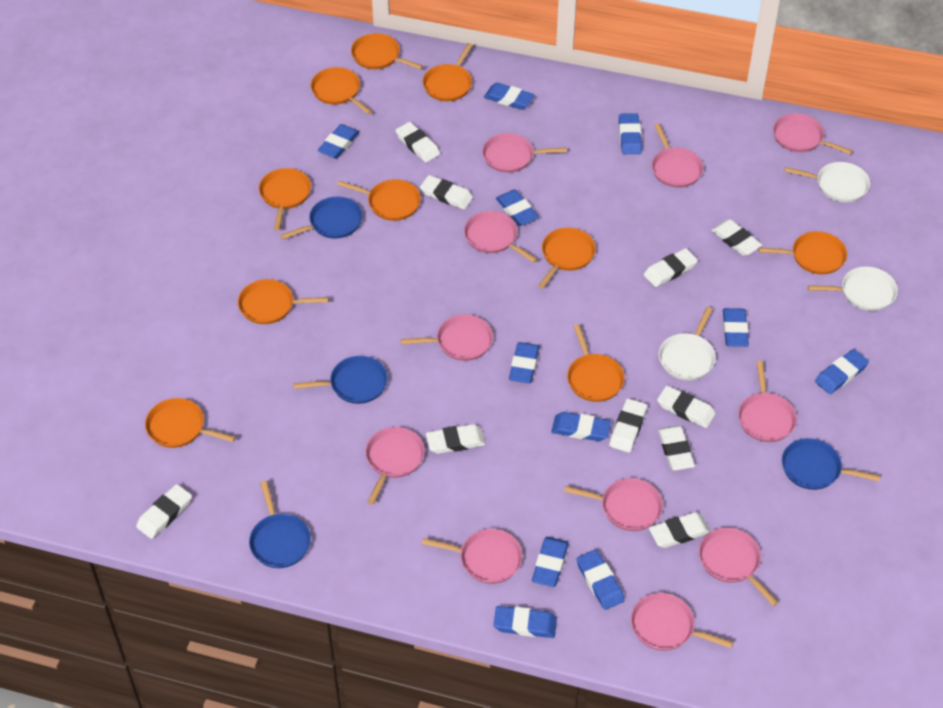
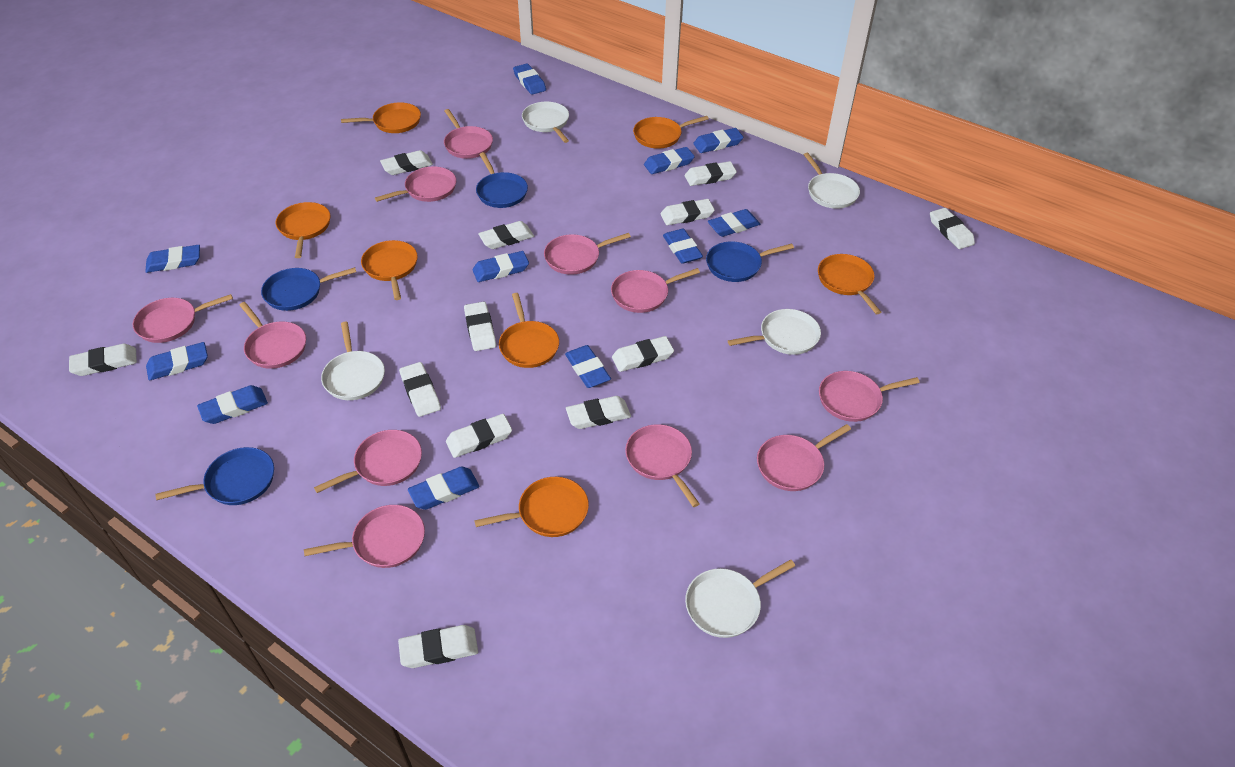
orange pan: [145,398,236,448] [238,279,329,324] [259,168,311,231] [311,67,372,114] [337,179,421,221] [351,33,423,70] [423,43,473,101] [538,228,596,289] [567,324,625,402] [758,231,847,275] = 10 -> [276,202,330,258] [341,102,421,133] [361,240,418,300] [474,477,589,537] [499,293,559,368] [633,116,709,149] [818,254,881,314] = 7
white eraser: [136,484,192,539] [396,122,440,162] [420,175,473,209] [426,424,486,454] [609,399,647,453] [644,248,698,287] [649,512,711,548] [657,386,716,428] [658,426,695,471] [711,219,762,256] = 10 -> [69,344,137,376] [380,150,433,175] [398,625,478,668] [399,362,441,417] [446,414,512,458] [464,302,496,351] [478,221,534,249] [566,396,631,429] [612,336,674,372] [660,199,715,225] [685,161,737,186] [930,208,975,249] = 12
white pan: [659,307,716,380] [784,162,870,202] [808,266,898,311] = 3 -> [321,321,385,400] [522,102,569,143] [685,559,795,638] [728,309,821,355] [803,153,860,209] = 5

